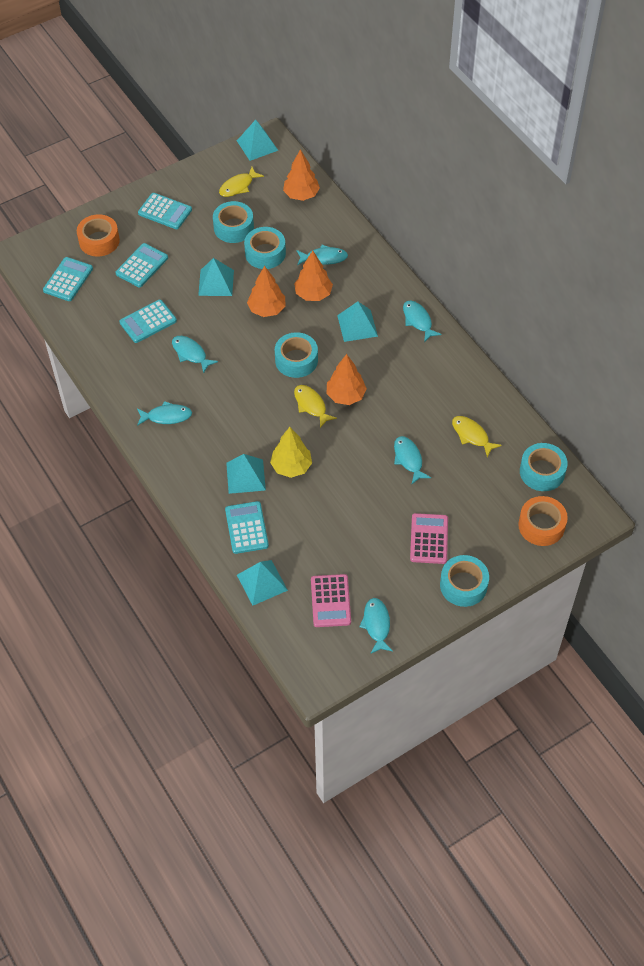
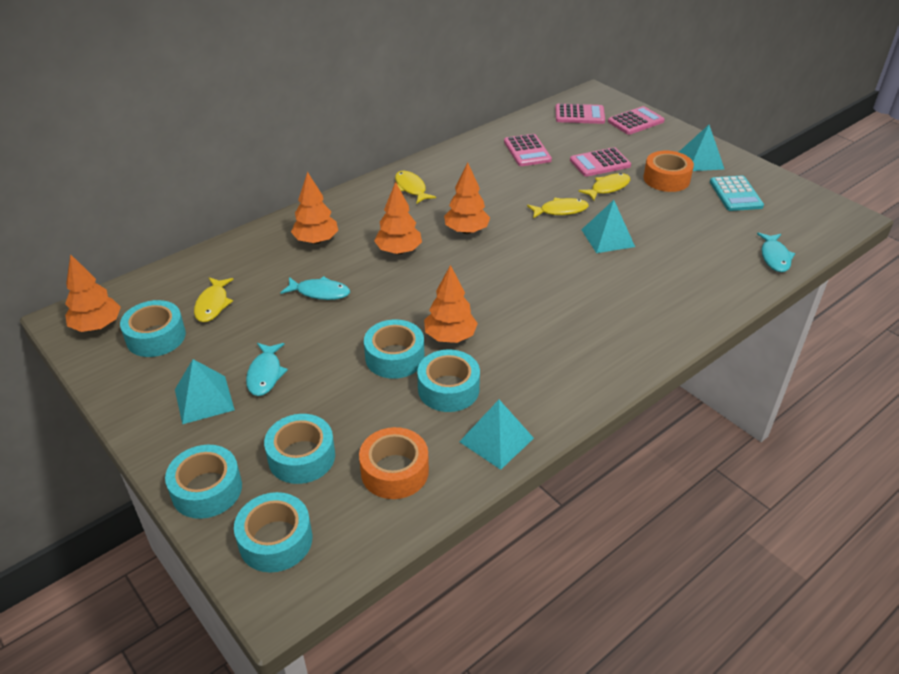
orange tree: [247,266,286,317] [283,149,320,201] [294,251,333,301] [327,354,367,405] = 4 -> [65,254,121,332] [291,172,338,244] [374,182,422,255] [424,265,478,343] [444,163,490,234] = 5
pink calculator: [311,574,351,627] [410,513,448,564] = 2 -> [504,134,552,166] [555,103,605,124] [570,147,631,177] [608,106,665,135] = 4
turquoise calculator: [43,257,93,301] [115,243,168,287] [119,300,177,343] [138,193,192,229] [225,501,269,554] = 5 -> [710,176,764,211] = 1
turquoise fish: [137,401,192,426] [172,336,218,374] [297,245,348,265] [359,598,393,654] [394,436,431,485] [403,300,442,342] = 6 -> [246,343,288,396] [280,276,350,300] [757,233,795,272] = 3
turquoise pyramid: [198,258,234,296] [226,454,266,494] [237,120,278,161] [237,560,288,606] [337,302,378,342] = 5 -> [175,359,235,424] [459,400,534,470] [581,200,635,253] [679,125,724,171] = 4
turquoise tape: [213,201,254,243] [244,227,286,269] [275,332,318,378] [440,555,489,607] [520,443,568,491] = 5 -> [120,300,186,357] [165,445,242,519] [234,492,312,573] [264,414,335,484] [364,320,425,379] [417,350,480,412] = 6
yellow fish: [219,167,264,197] [294,385,337,428] [452,416,502,457] = 3 -> [194,277,234,322] [395,171,436,204] [527,198,589,218] [578,173,630,201] = 4
yellow tree: [270,427,312,478] = 1 -> none = 0

